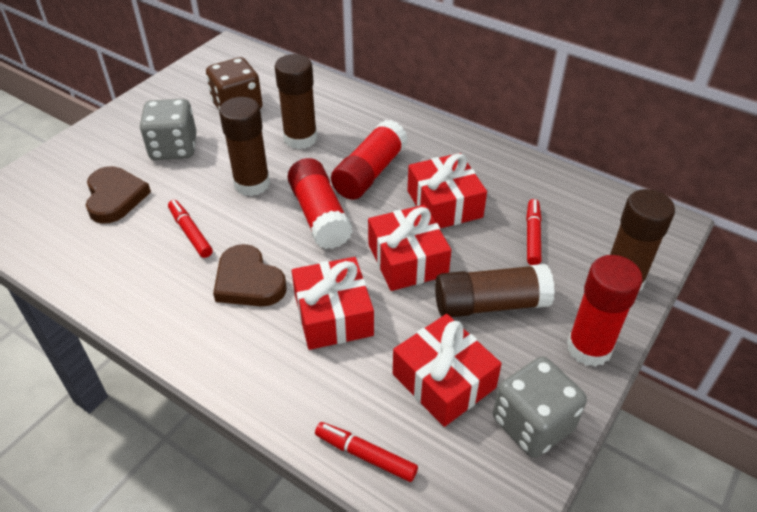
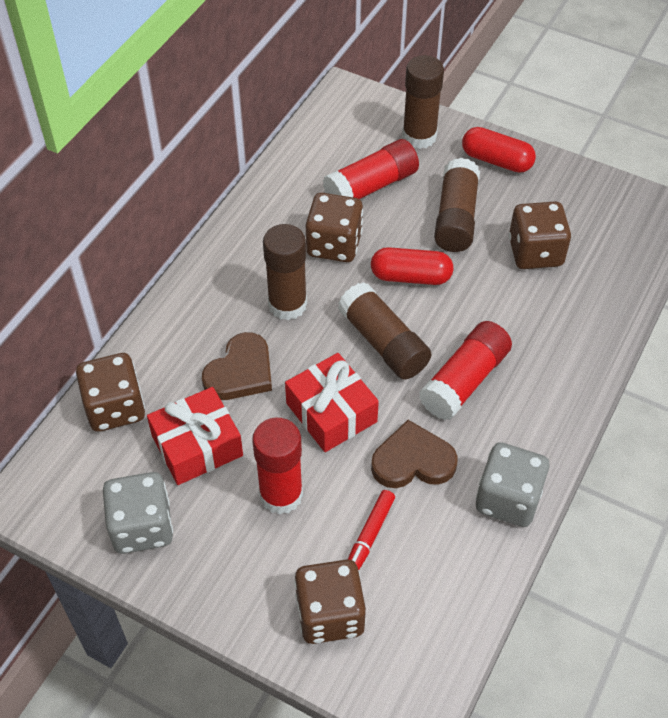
brown dice: [206,57,263,110] = 1 -> [76,353,145,432] [294,560,366,644] [306,193,363,262] [509,201,571,269] = 4
red capsule: none = 0 -> [371,247,454,285] [462,127,536,173] = 2
red gift: [292,257,374,350] [368,205,451,291] [393,314,502,427] [408,153,487,229] = 4 -> [147,387,243,485] [285,353,379,452] = 2
red marker: [168,200,213,258] [315,422,418,482] [526,199,542,265] = 3 -> [348,490,395,570] = 1

